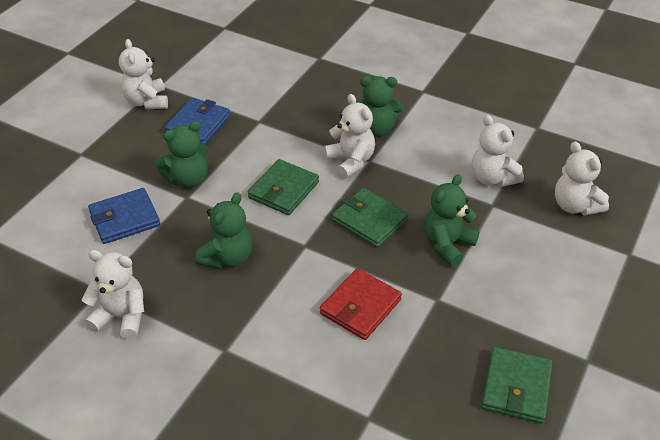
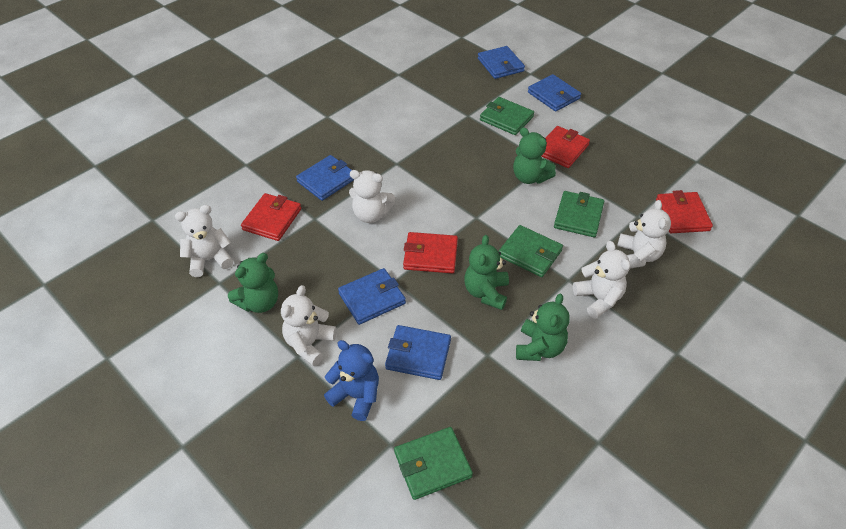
blue teddy bear: none = 0 -> [324,340,379,421] = 1
blue wallet: [88,188,160,244] [164,98,230,144] = 2 -> [296,155,354,201] [338,268,406,325] [385,325,451,380] [478,46,525,79] [528,74,581,112] = 5
green wallet: [248,159,319,215] [332,188,409,248] [481,347,553,424] = 3 -> [394,427,473,500] [480,97,534,135] [498,225,563,277] [554,191,604,237] = 4
red wallet: [320,268,402,340] = 1 -> [241,193,301,241] [403,232,458,274] [541,126,590,168] [656,190,713,233] = 4

